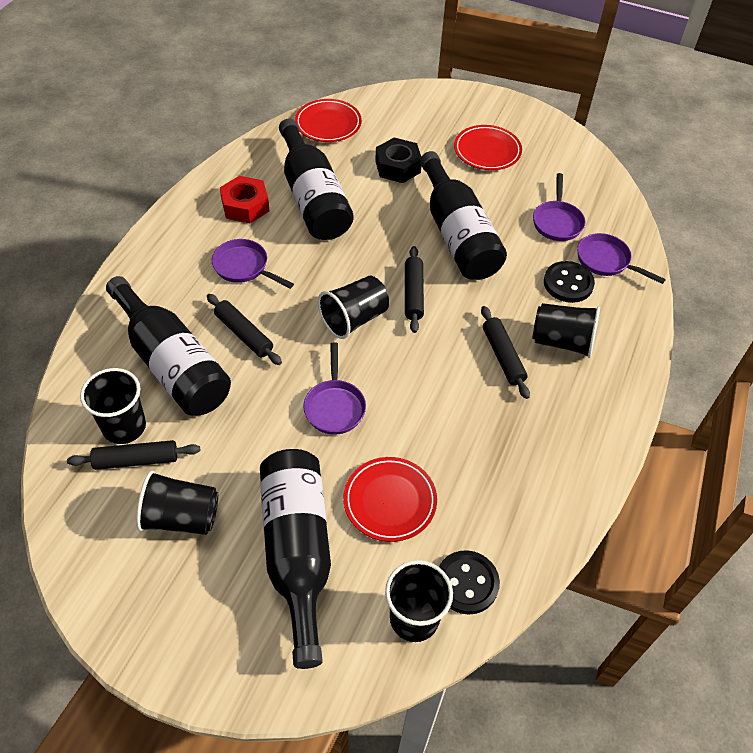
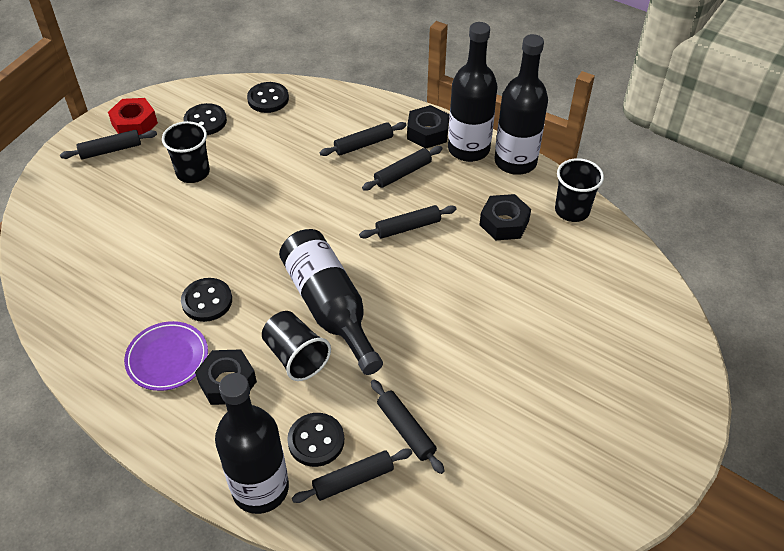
black button: [439,550,500,614] [544,261,595,303] = 2 -> [181,278,232,322] [184,103,227,135] [247,82,289,113] [287,413,344,467] = 4
black cup: [80,368,146,444] [136,471,218,535] [318,276,389,339] [385,560,453,642] [533,303,600,358] = 5 -> [162,121,210,183] [262,311,331,381] [555,158,604,222] = 3
black nut: [375,138,421,183] = 1 -> [195,349,257,405] [407,105,449,148] [479,194,531,240] = 3
black rolling pin: [67,440,200,470] [207,294,282,365] [405,246,424,333] [481,306,530,399] = 4 -> [60,130,157,159] [292,448,412,503] [320,122,407,156] [359,205,457,239] [362,146,442,190] [371,380,444,474] = 6
purple pan: [212,239,294,289] [303,342,366,435] [533,173,585,241] [577,233,666,284] = 4 -> none = 0
purple plate: none = 0 -> [124,321,208,391] = 1
red plate: [295,99,362,142] [343,457,437,542] [454,125,522,170] = 3 -> none = 0

